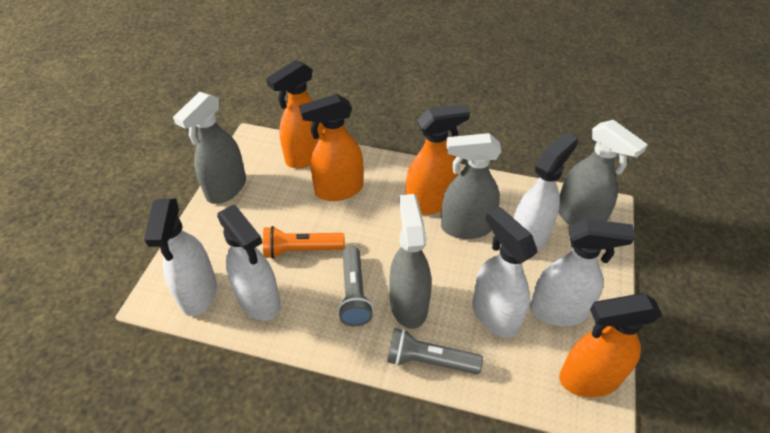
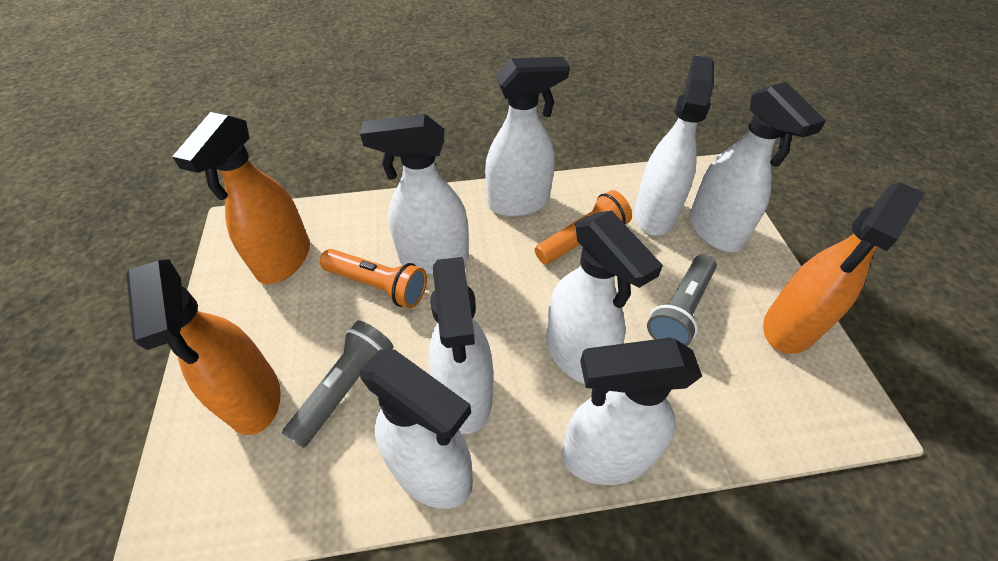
grey spray bottle: [173,92,246,204] [389,194,432,329] [441,133,502,239] [558,120,648,225] = 4 -> none = 0
orange flashlight: [263,226,345,259] = 1 -> [320,249,427,308] [535,190,632,264] = 2
orange spray bottle: [266,60,323,168] [299,94,363,201] [406,104,470,215] [559,293,662,397] = 4 -> [127,259,281,435] [172,112,310,284] [763,182,925,354] = 3
white spray bottle: [144,199,217,316] [217,205,281,321] [472,207,537,338] [513,132,578,252] [530,218,636,326] = 5 -> [360,114,469,274] [360,349,473,509] [429,257,493,434] [485,57,570,217] [546,210,663,384] [562,338,702,485] [634,56,714,236] [689,82,826,252] = 8

